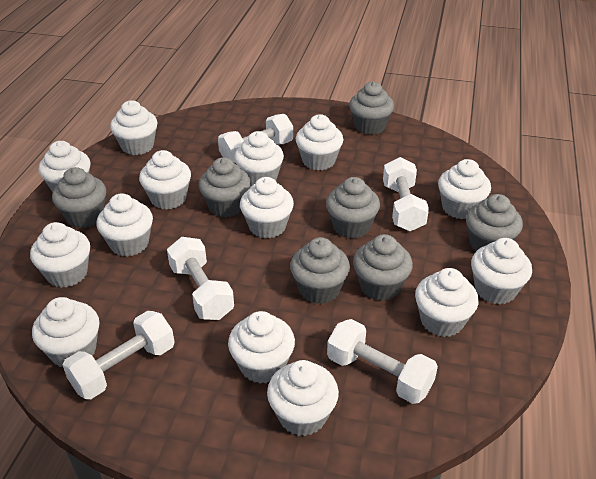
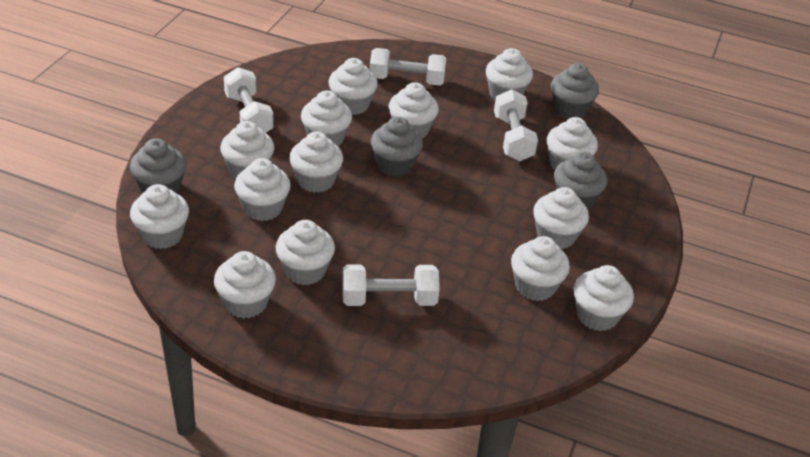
grey cupcake: [52,167,106,228] [199,157,251,217] [290,237,350,304] [326,177,380,239] [349,82,394,135] [353,234,413,301] [466,194,523,251] = 7 -> [130,138,186,194] [371,117,423,177] [551,63,599,119] [554,152,607,209] = 4
white dumbbell: [63,311,175,399] [167,237,234,320] [218,114,293,163] [327,319,438,404] [383,157,429,231] = 5 -> [224,67,274,133] [343,264,440,306] [370,48,446,86] [494,89,538,161] = 4

